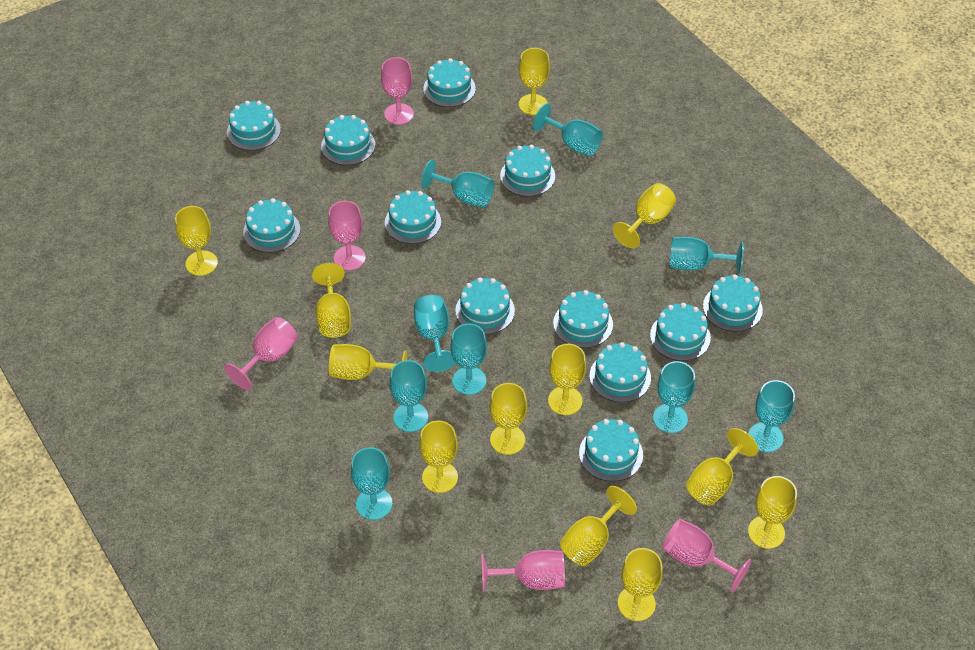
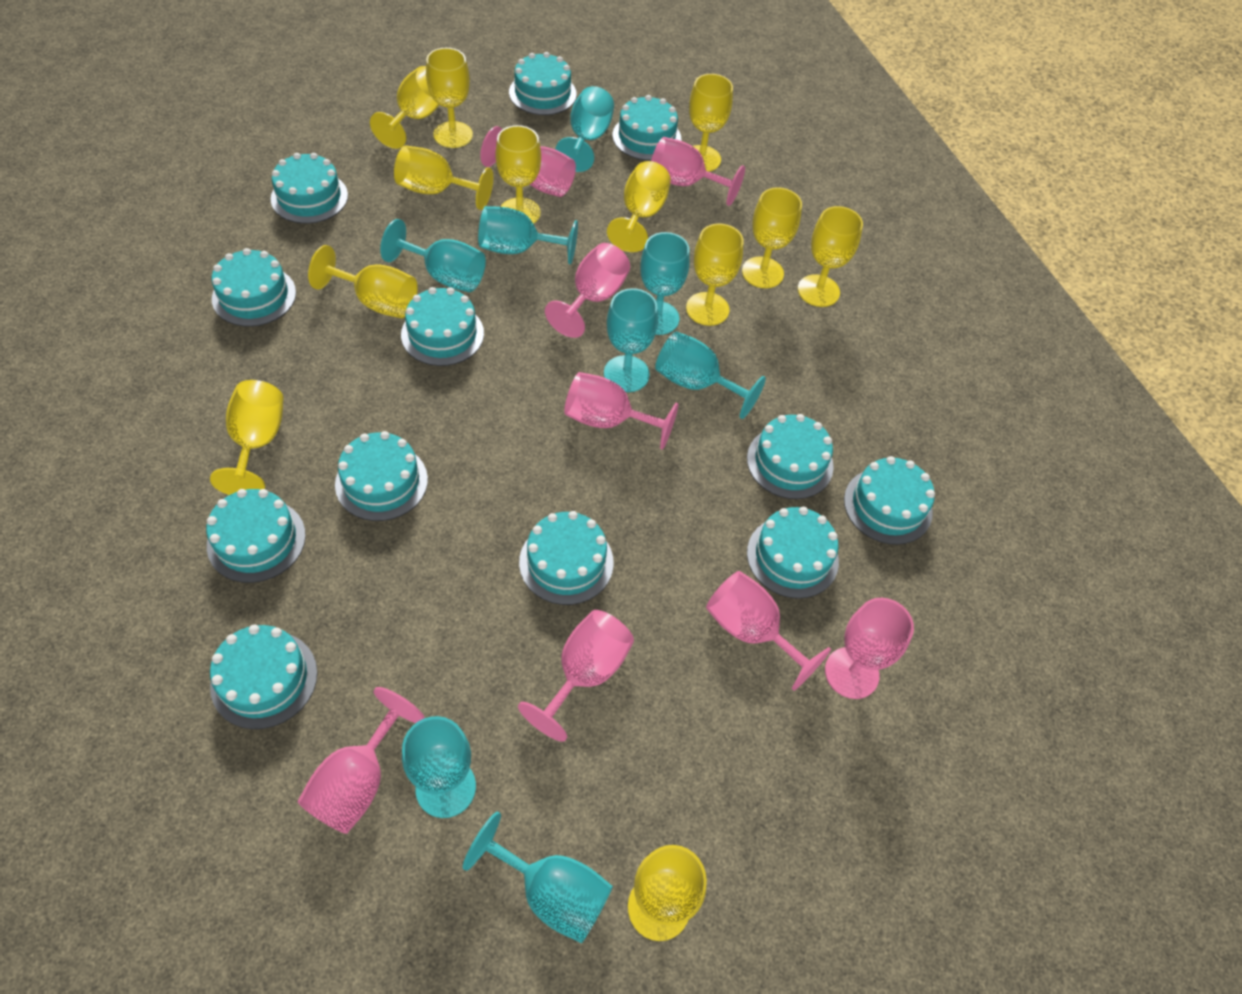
pink goblet: [224,317,298,390] [328,201,366,270] [381,57,414,125] [481,550,565,592] [662,519,752,593] = 5 -> [298,687,425,834] [480,126,576,197] [518,610,634,742] [545,243,630,338] [564,372,679,450] [651,137,745,206] [706,571,831,691] [825,598,914,699] = 8
turquoise goblet: [351,447,392,520] [390,360,428,432] [414,295,456,372] [421,159,494,208] [450,323,487,395] [533,103,603,156] [653,361,695,433] [670,237,744,274] [748,380,795,452] = 9 -> [380,219,486,292] [402,716,476,818] [463,812,613,943] [478,206,578,264] [555,86,614,172] [604,288,658,392] [640,232,690,335] [655,332,766,419] = 8

